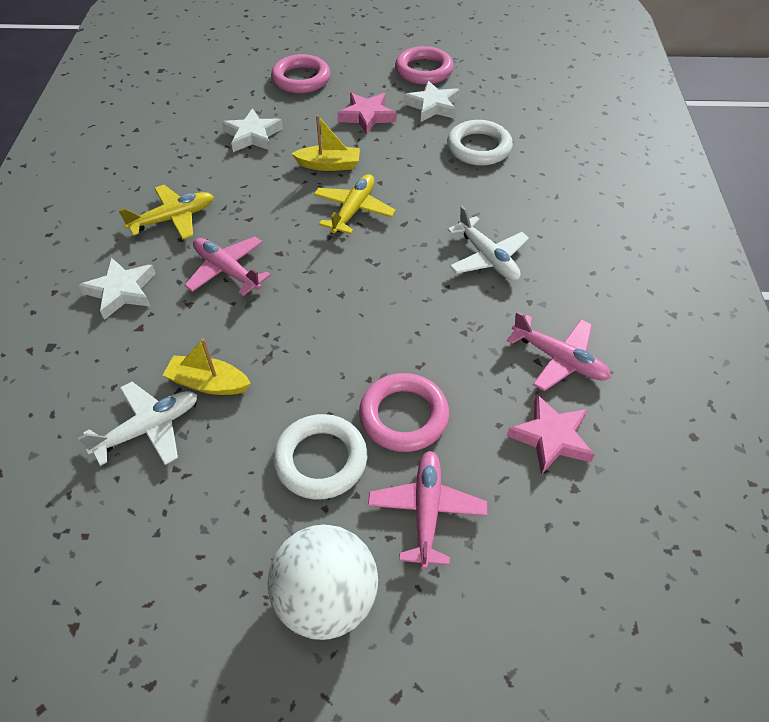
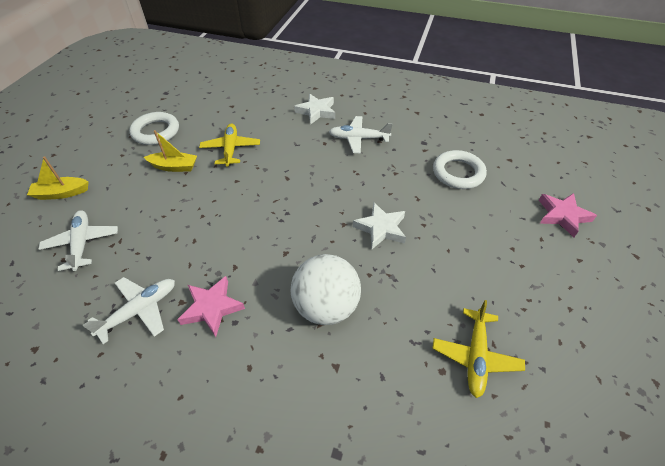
pink plane: [184,237,271,296] [368,451,487,569] [507,311,611,391] = 3 -> none = 0
pink ring: [271,54,330,93] [359,373,449,452] [395,46,454,85] = 3 -> none = 0
white plane: [78,382,198,466] [447,206,529,281] = 2 -> [39,210,118,271] [83,277,175,344] [329,116,393,153] = 3
white star: [79,257,156,320] [222,108,283,152] [404,80,460,122] = 3 -> [294,94,335,125] [353,203,406,249] = 2

